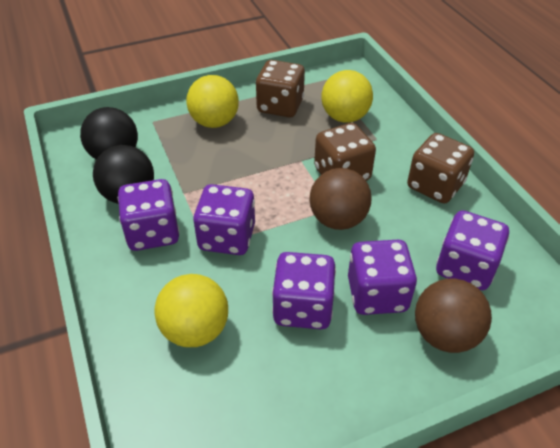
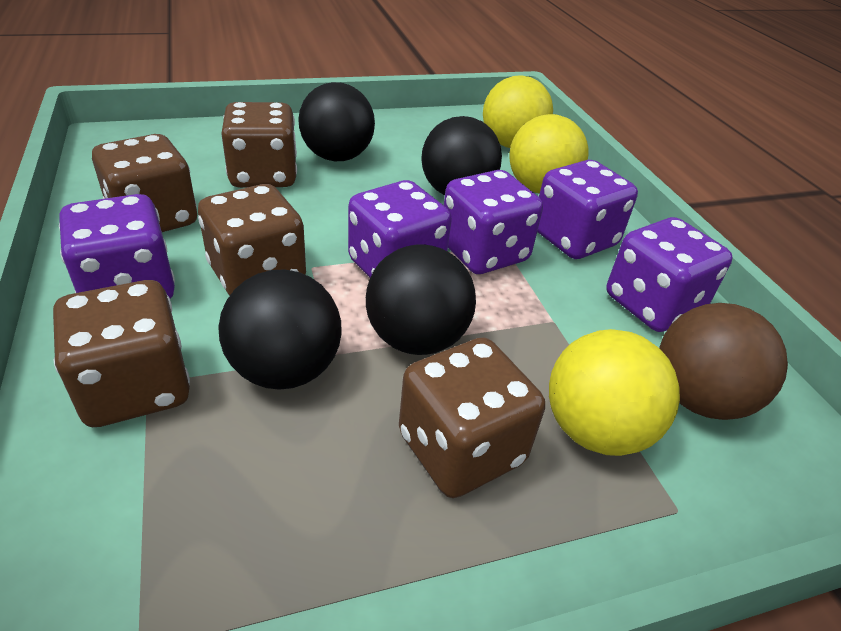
black ball: [80,107,138,160] [93,145,154,204] = 2 -> [218,269,342,390] [298,82,375,161] [366,244,476,355] [421,116,502,195] = 4
brown ball: [309,168,372,230] [415,278,492,353] = 2 -> [659,303,788,420] = 1
brown dice: [256,60,305,117] [314,123,376,181] [407,133,474,204] = 3 -> [53,280,190,427] [92,134,197,232] [198,184,306,296] [221,102,297,188] [399,337,545,498] = 5

